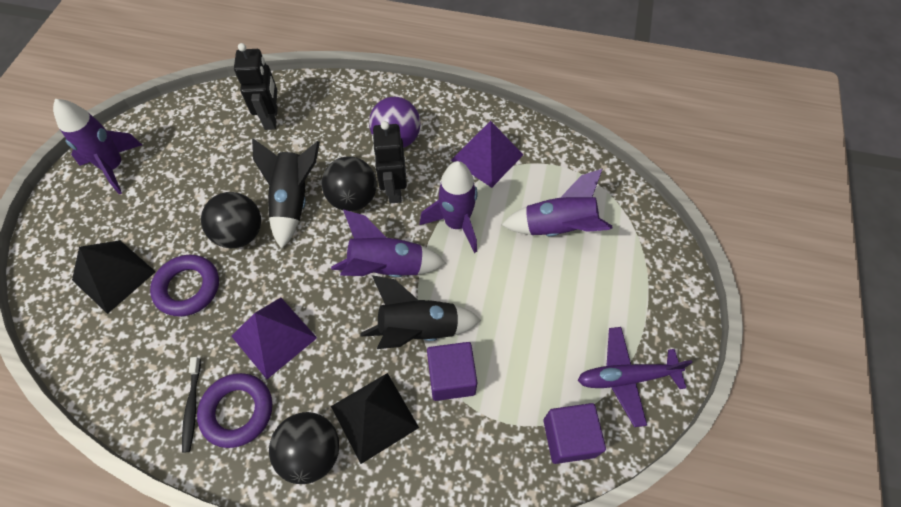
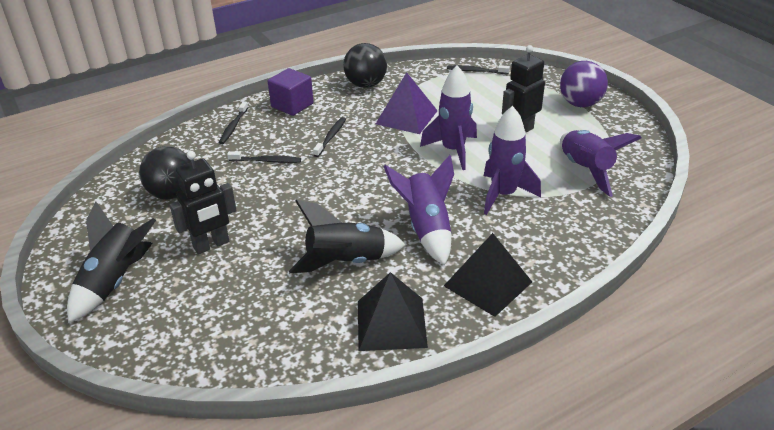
black ball: [201,192,261,248] [269,412,339,484] [322,156,377,211] = 3 -> [139,146,191,200] [343,43,387,88] = 2
black toothbrush: [182,357,201,452] = 1 -> [219,101,248,144] [227,151,301,163] [313,117,346,157] [447,65,510,74] = 4
purple cube: [427,342,477,401] [543,403,606,464] = 2 -> [268,68,314,116] = 1
purple plane: [578,327,693,427] = 1 -> none = 0
purple pyramid: [231,298,317,379] [451,121,523,188] = 2 -> [376,72,438,134] = 1
purple ring: [150,255,219,317] [197,373,272,448] = 2 -> none = 0

